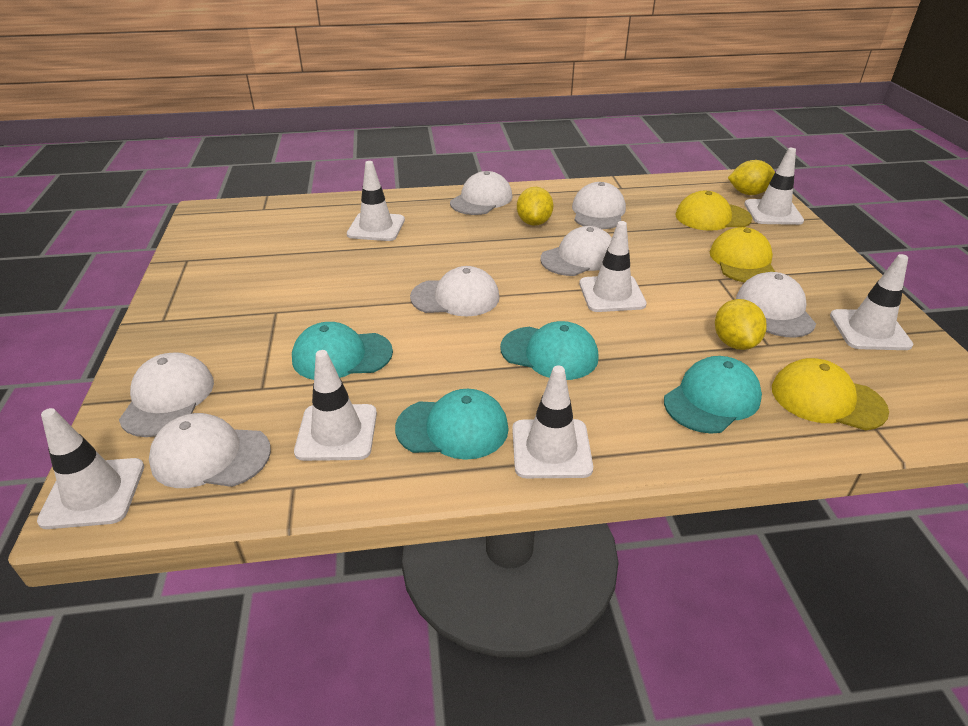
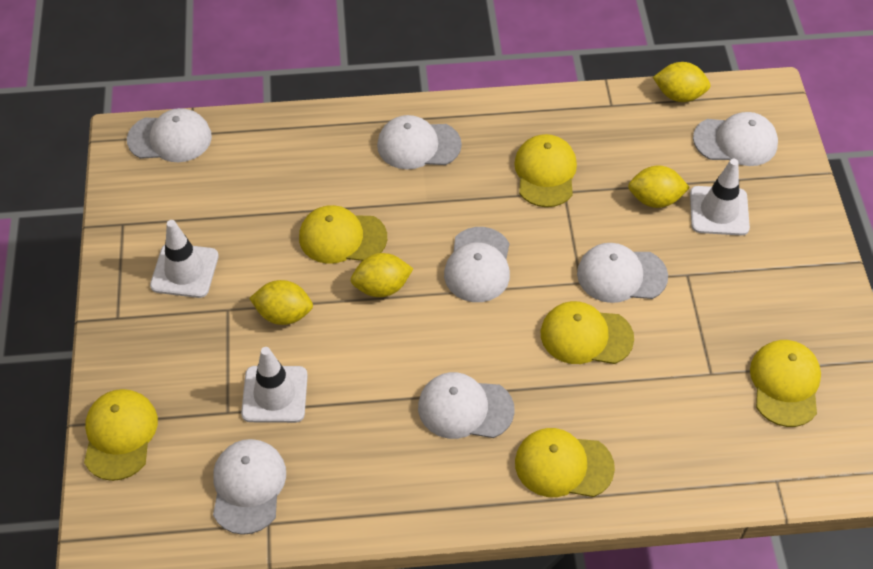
turquoise cap: [292,322,393,380] [395,389,509,460] [500,321,599,380] [664,356,762,434] = 4 -> none = 0
white traffic cone: [37,408,144,529] [294,350,377,461] [347,161,405,241] [512,365,593,478] [579,221,647,312] [744,148,804,225] [830,254,913,350] = 7 -> [150,220,219,298] [241,347,308,423] [690,159,750,236] = 3
yellow cap: [675,191,752,231] [710,227,775,283] [772,358,889,430] = 3 -> [84,389,158,481] [299,205,387,264] [514,134,577,207] [515,428,615,497] [541,301,634,364] [750,340,821,427] = 6
yellow lemon: [517,187,554,226] [715,299,767,350] [728,160,775,195] = 3 -> [249,280,313,325] [351,253,413,297] [628,165,690,208] [653,62,711,102] = 4

